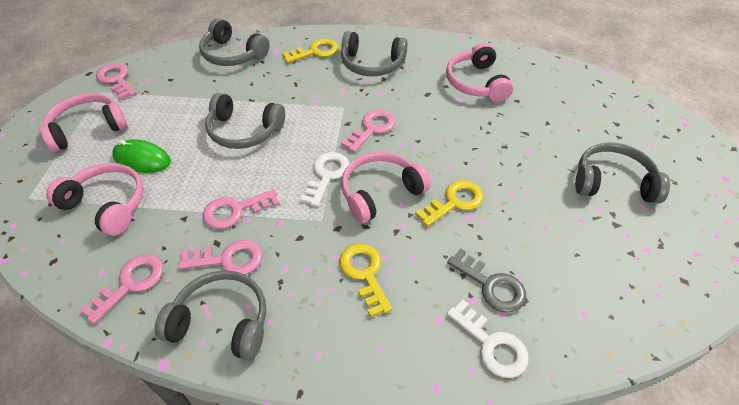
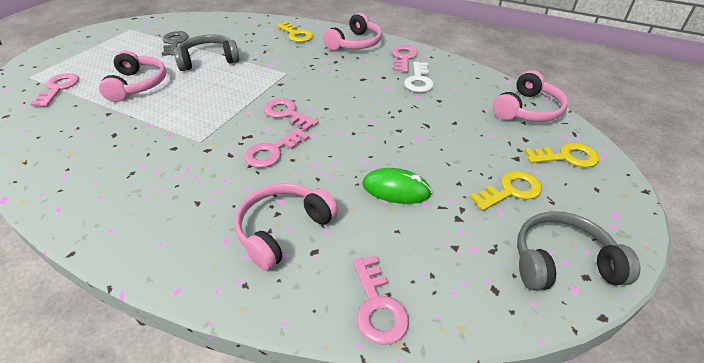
grey headphones: [154,270,266,360] [199,18,270,66] [205,93,285,149] [341,31,408,76] [575,143,670,204] = 5 -> [174,35,239,71] [517,211,640,291] = 2
white key: [300,152,349,207] [447,300,529,378] = 2 -> [404,62,434,92] = 1

